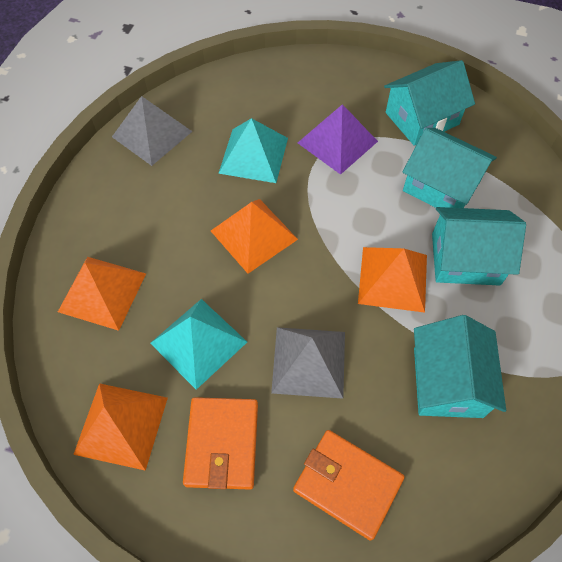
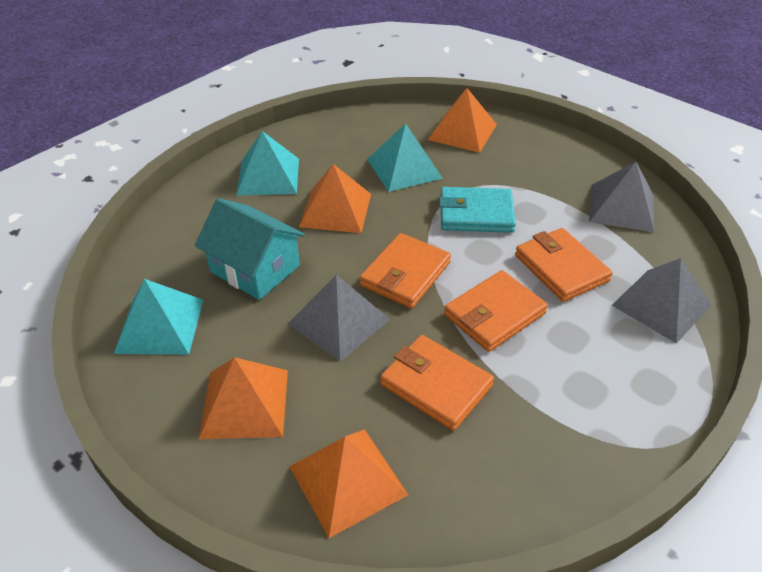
grey pyramid: [112,96,193,166] [271,327,345,399] = 2 -> [288,275,390,362] [589,162,654,232] [612,258,711,344] = 3
orange wallet: [183,397,258,490] [293,430,404,541] = 2 -> [360,233,451,308] [380,335,494,431] [444,270,548,352] [515,228,613,302] = 4
purple pyramid: [298,104,378,175] = 1 -> none = 0
turquoise house: [384,60,475,146] [403,128,497,208] [414,315,506,418] [432,207,526,286] = 4 -> [195,198,305,300] = 1
turquoise pyramid: [150,299,247,390] [218,118,288,183] = 2 -> [114,279,203,355] [236,131,299,196] [367,123,443,192] = 3
turquoise wallet: none = 0 -> [439,187,516,233] = 1

